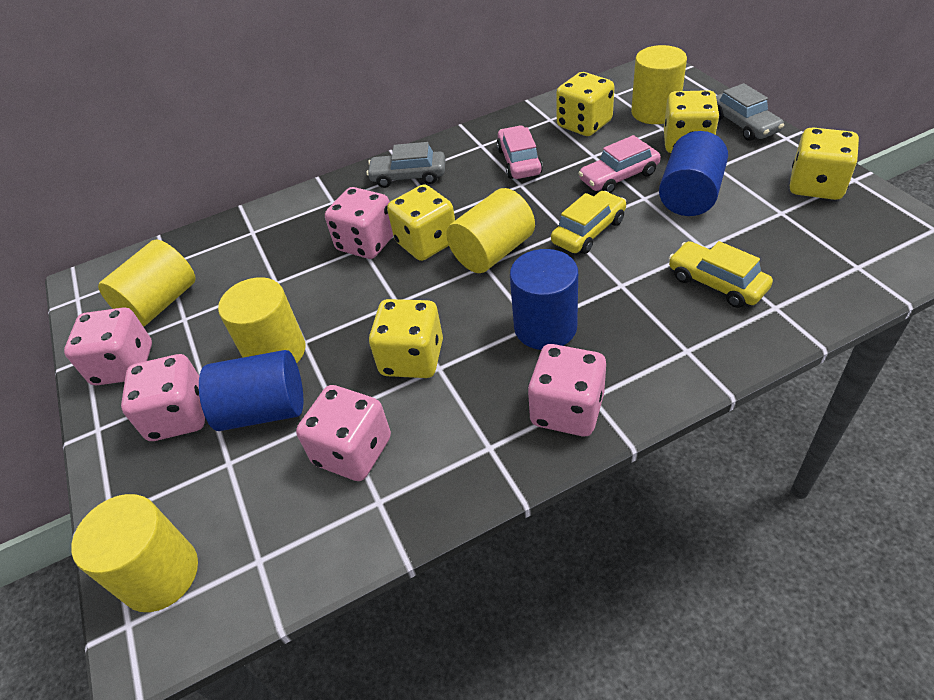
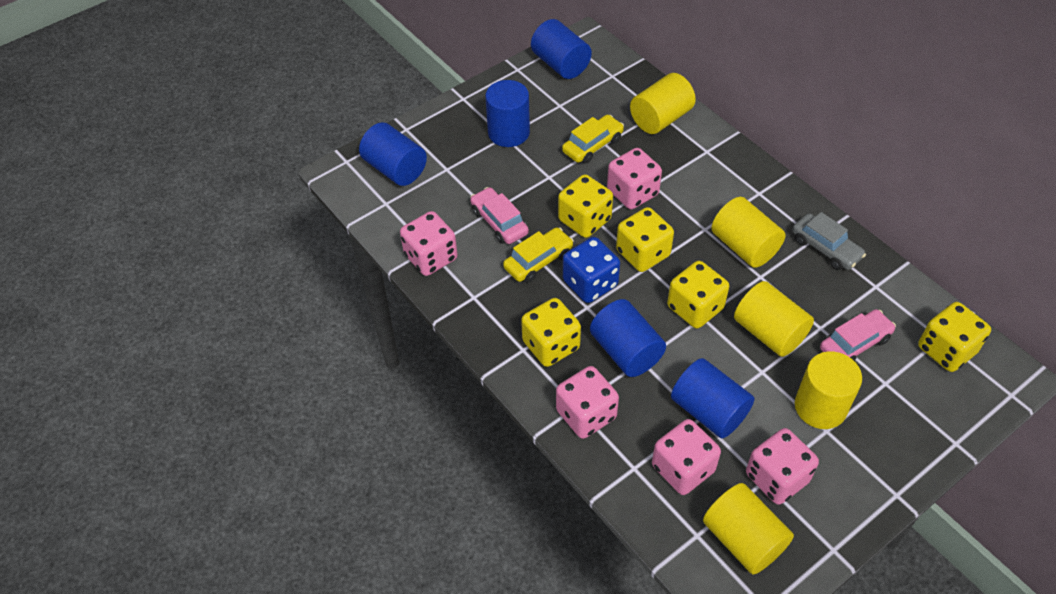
blue cylinder: [199,350,303,431] [510,249,578,350] [659,131,728,216] = 3 -> [359,122,427,186] [485,80,530,147] [531,19,592,79] [590,299,666,377] [671,358,754,438] = 5
blue dice: none = 0 -> [563,237,620,303] = 1
grey car: [366,142,446,188] [716,83,784,141] = 2 -> [792,212,866,270] = 1

